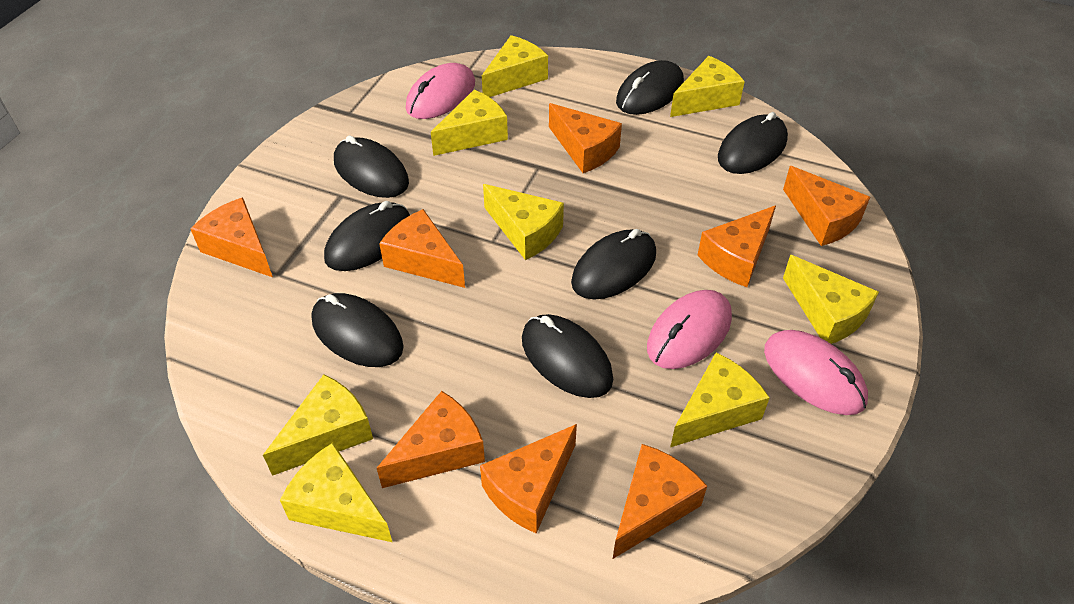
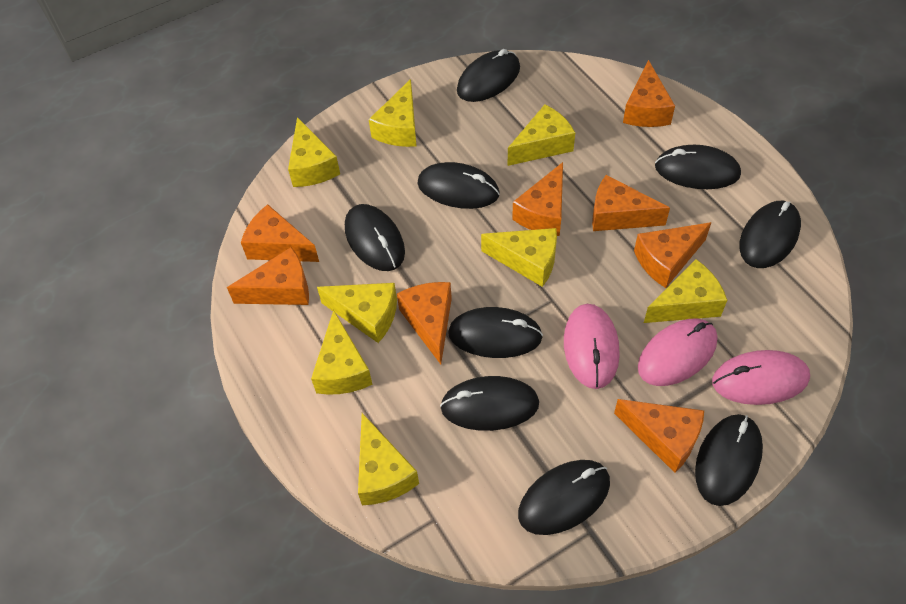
black mouse: [312,293,404,367] [324,201,410,271] [334,135,409,198] [522,314,613,398] [571,229,656,300] [616,60,684,115] [718,112,788,174] = 7 -> [345,204,405,271] [417,162,499,209] [440,376,539,431] [448,307,543,358] [457,49,520,102] [518,460,610,535] [655,145,741,189] [695,414,763,506] [739,201,801,268] = 9

